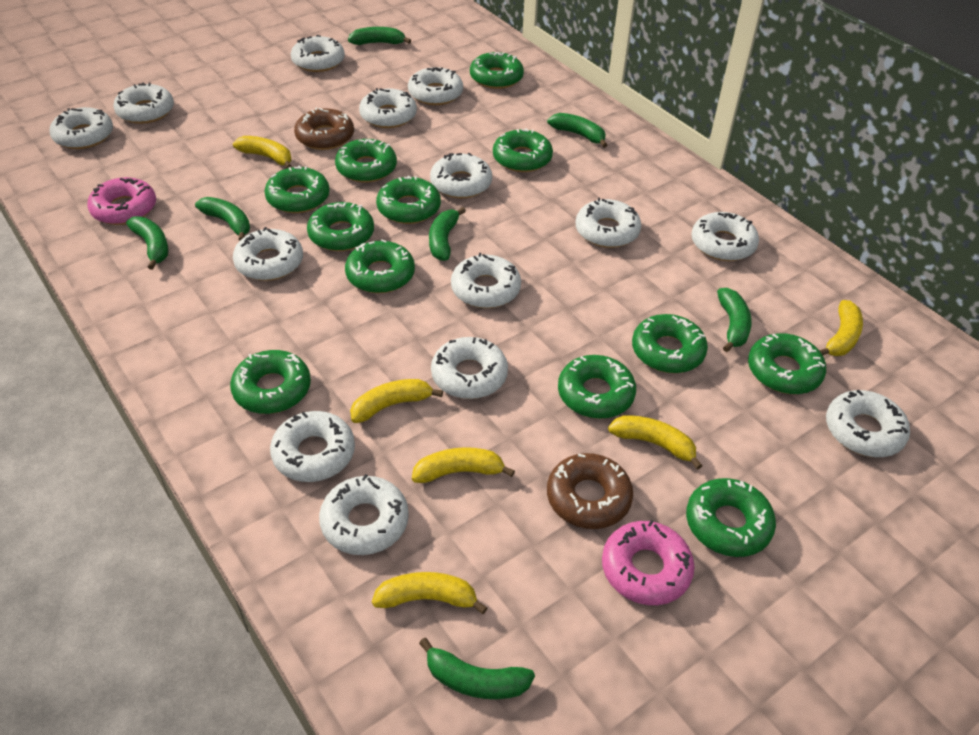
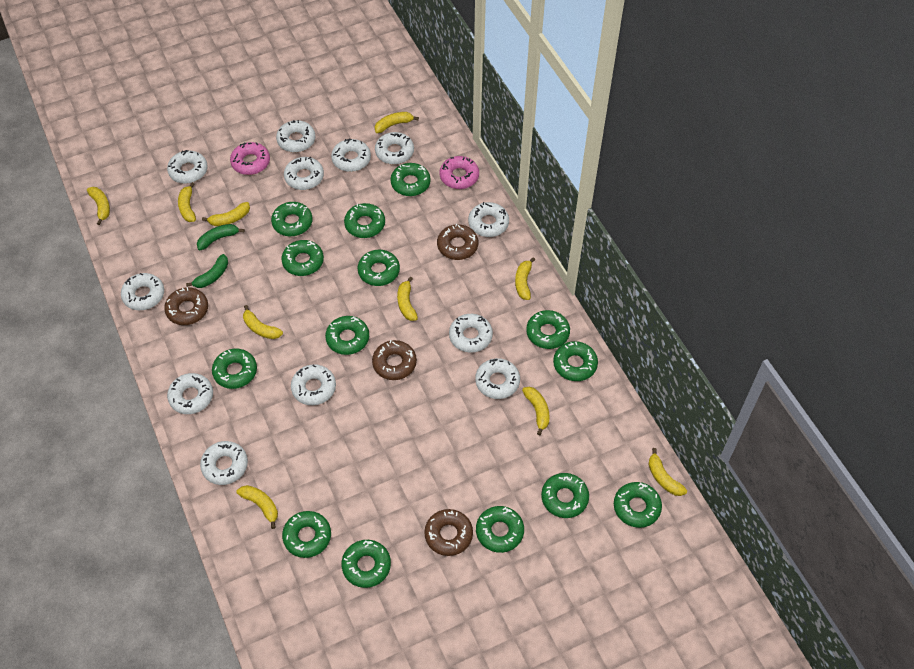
brown donut: [294,107,354,150] [547,453,633,529] = 2 -> [164,287,208,325] [372,340,417,380] [424,509,473,556] [437,224,478,260] = 4
green banana: [126,216,168,270] [195,197,250,241] [348,27,411,45] [419,638,535,699] [429,207,466,261] [547,113,607,148] [717,288,752,352] = 7 -> [186,254,228,288] [197,224,245,250] = 2
green donut: [230,350,311,414] [265,166,330,213] [307,202,374,251] [335,139,397,182] [345,239,415,293] [376,176,441,224] [470,52,524,89] [493,128,553,172] [558,355,636,419] [632,314,708,373] [686,478,776,557] [748,333,826,394] = 12 -> [212,349,257,389] [271,202,313,236] [281,240,324,276] [282,511,331,558] [325,316,369,355] [341,540,391,588] [344,203,385,238] [357,250,400,286] [390,163,431,196] [476,506,524,553] [526,310,570,349] [541,473,589,518] [553,341,598,381] [614,482,662,528] = 14
white donut: [50,107,113,149] [113,83,174,124] [233,227,303,281] [270,411,355,482] [291,35,345,72] [319,474,409,555] [359,88,417,128] [408,67,463,105] [430,153,492,198] [431,337,508,399] [451,253,521,308] [575,198,641,248] [692,212,759,261] [826,390,910,457] = 14 -> [121,273,164,310] [167,150,208,184] [167,373,213,414] [200,441,248,485] [276,120,316,152] [284,156,324,190] [291,364,336,405] [331,139,371,172] [375,132,414,164] [449,314,493,353] [468,202,509,237] [475,358,520,399] = 12
yellow banana: [233,136,292,168] [350,379,443,423] [372,572,487,614] [412,447,515,483] [608,416,702,470] [819,300,863,356] = 6 -> [87,187,110,225] [178,182,196,222] [202,202,250,226] [237,485,278,529] [243,305,283,339] [375,112,419,133] [397,277,418,321] [515,257,535,300] [522,387,550,435] [648,448,687,496] = 10

